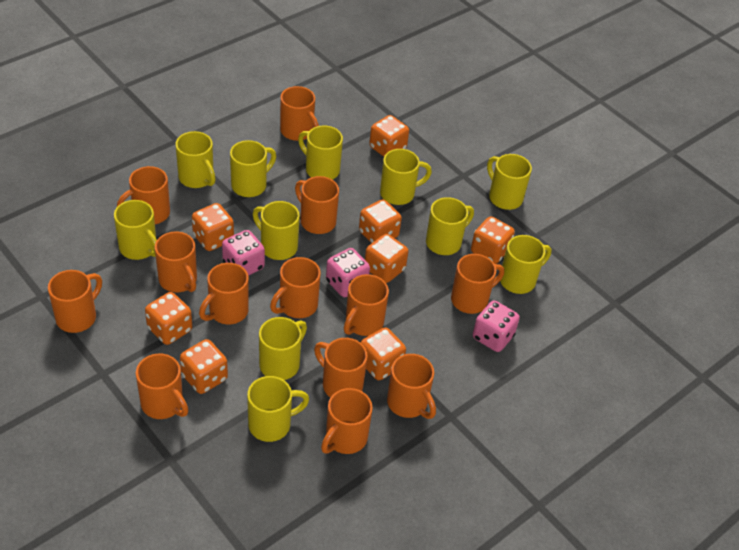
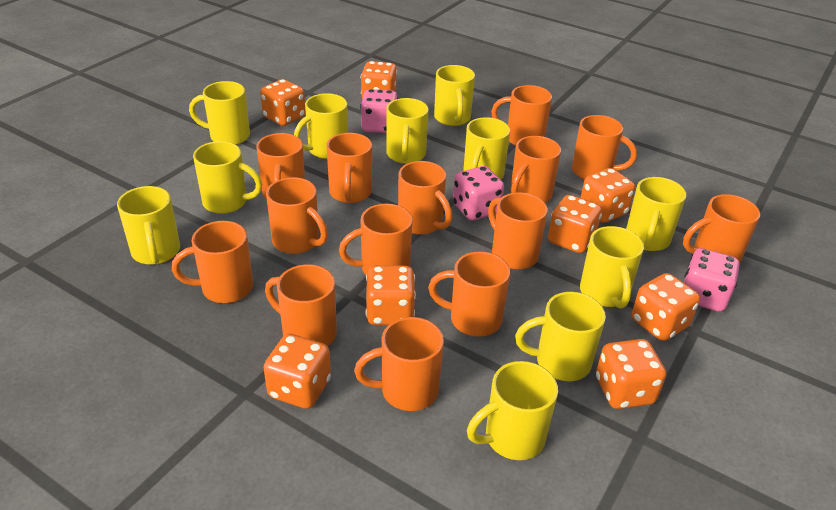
orange mug: [48,270,102,333] [117,166,170,224] [136,354,188,419] [155,232,197,292] [199,263,249,324] [270,257,321,318] [280,86,319,141] [295,176,339,234] [314,338,368,398] [321,388,373,454] [344,274,389,336] [387,354,436,419] [451,254,504,314] = 13 -> [172,221,253,303] [256,133,305,199] [265,264,337,346] [266,177,328,254] [326,133,372,203] [339,204,413,275] [354,317,444,411] [398,161,452,235] [428,252,510,337] [488,192,548,270] [491,85,552,146] [510,136,561,203] [572,115,637,180] [683,194,760,265] = 14

